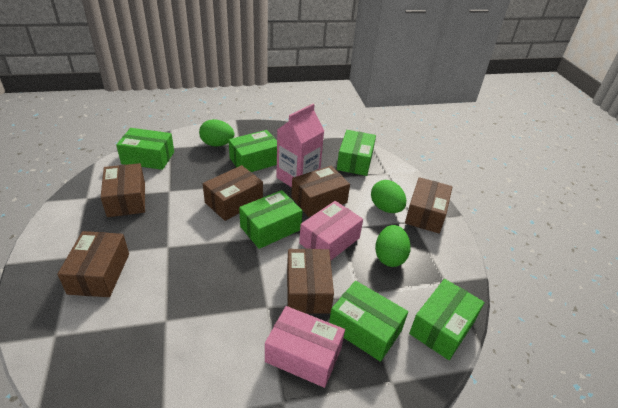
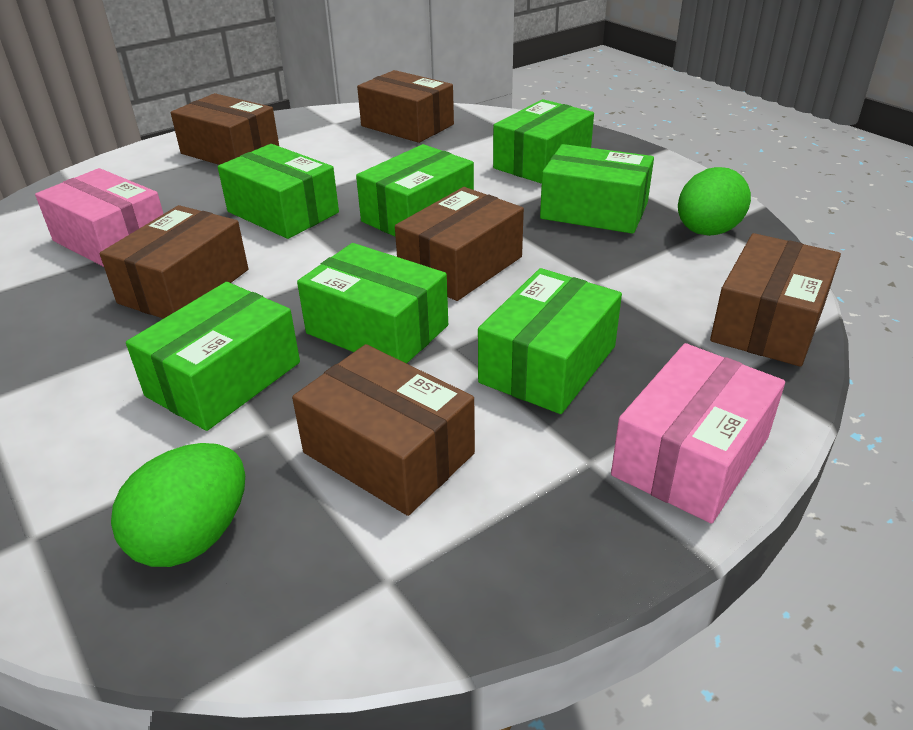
green box: [116,128,174,170] [229,130,277,172] [239,190,303,249] [329,281,408,362] [337,130,376,176] [409,279,485,360] = 6 -> [126,282,300,431] [218,144,339,239] [297,243,448,364] [356,144,474,236] [478,268,622,414] [493,99,594,184] [540,144,654,234] = 7
green egg: [199,119,234,147] [371,180,406,213] [375,225,411,267] = 3 -> [111,443,245,567] [678,167,751,236] = 2
pink carton: [276,104,324,188] = 1 -> none = 0

